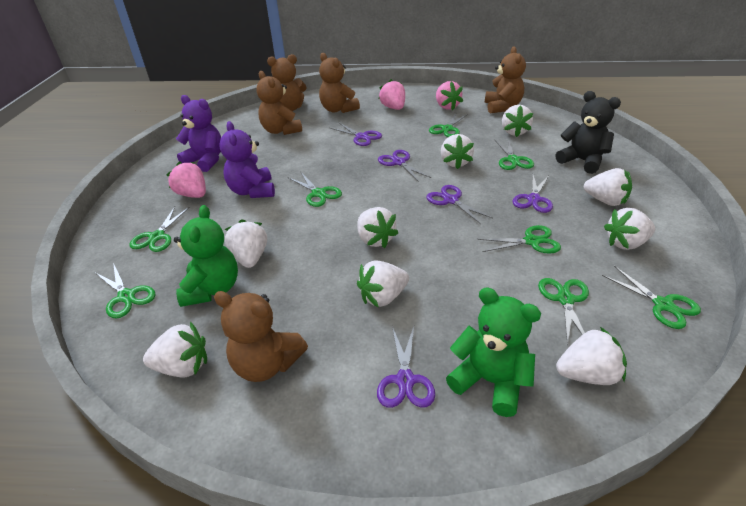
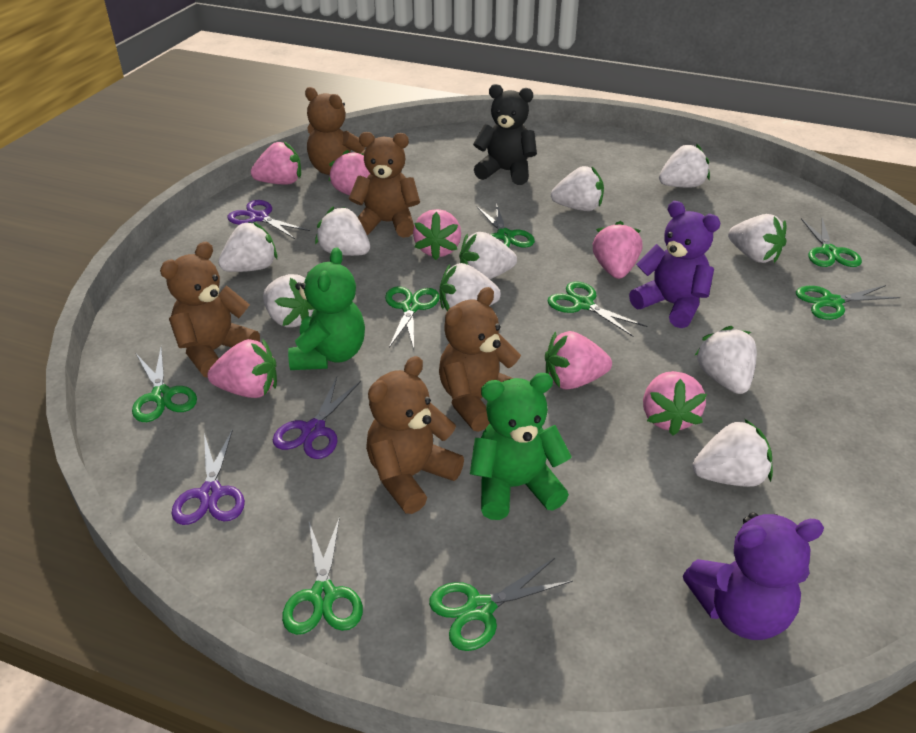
pink strawberry: [166,161,206,198] [379,79,405,110] [436,81,463,110] = 3 -> [207,339,277,398] [251,141,301,185] [329,150,370,196] [413,209,461,260] [545,331,612,389] [593,221,642,279] [643,371,707,435] = 7
purple scissors: [330,123,382,146] [377,326,435,408] [378,150,431,182] [426,185,493,224] [512,175,553,213] = 5 -> [171,429,245,525] [227,200,310,239] [273,377,361,459] = 3
white strawberry: [143,322,207,378] [225,219,267,268] [357,207,398,248] [357,260,409,308] [441,134,474,169] [502,105,533,137] [556,327,627,385] [584,168,632,206] [604,208,655,250] = 9 -> [218,222,277,272] [263,274,314,327] [315,207,370,256] [440,263,501,311] [459,232,517,279] [551,166,604,211] [659,144,710,187] [692,419,773,487] [694,326,757,394] [728,214,787,263] = 10

